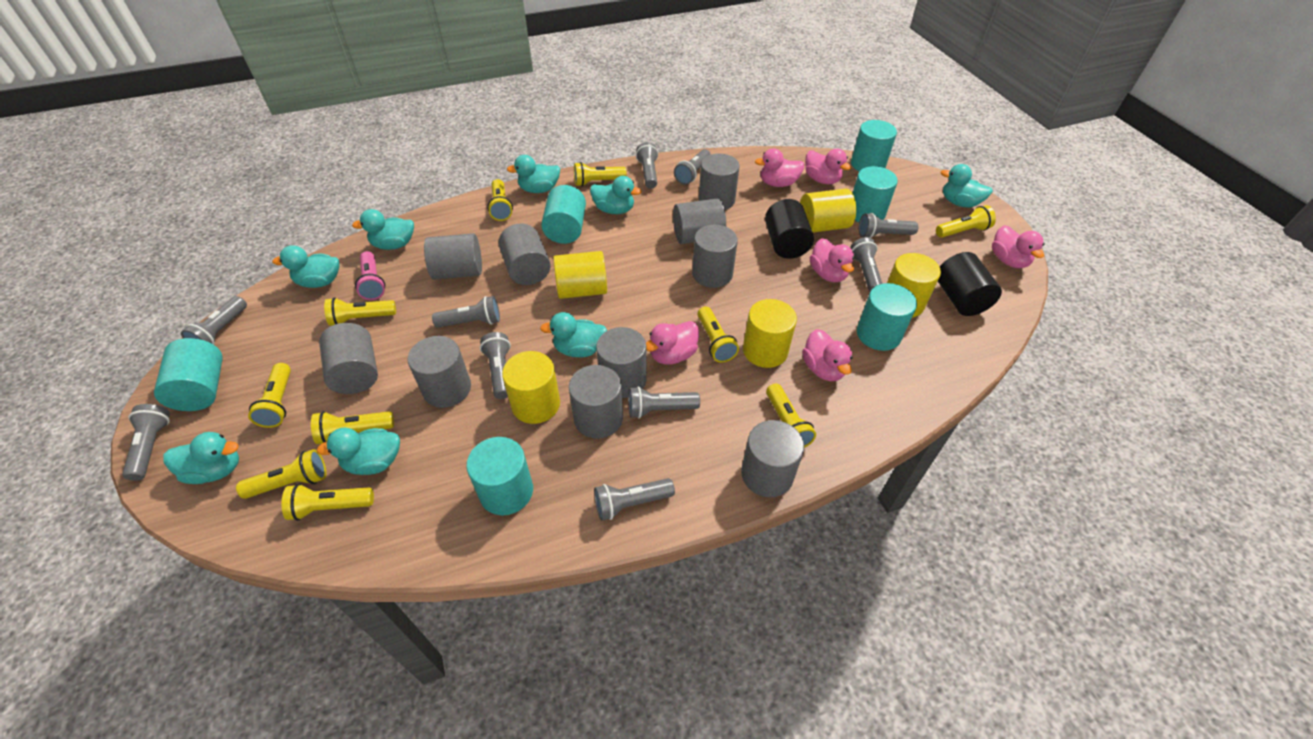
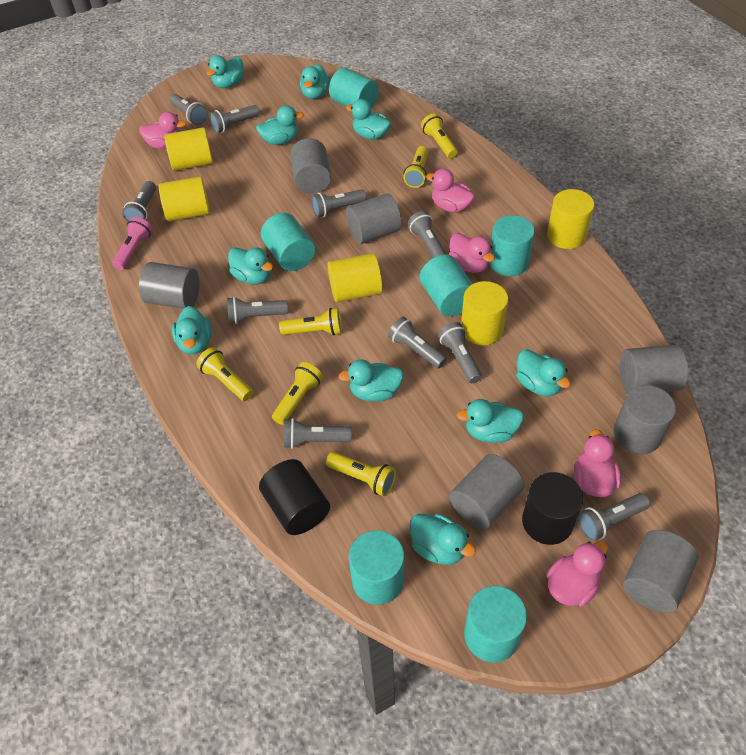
grey cylinder: [319,323,378,394] [408,336,471,408] [424,233,482,280] [498,224,551,285] [569,365,623,438] [596,327,647,398] [673,198,726,244] [692,225,738,288] [699,153,740,210] [741,420,804,497] = 10 -> [139,262,199,309] [290,138,331,194] [346,193,402,244] [450,454,524,530] [614,385,676,454] [620,345,688,393] [623,530,698,613] = 7
pink duck: [646,321,699,365] [755,148,804,187] [802,329,852,381] [805,148,851,184] [810,238,854,282] [992,225,1045,268] = 6 -> [139,112,186,149] [426,169,475,213] [449,233,495,273] [546,541,608,607] [574,429,621,497] = 5
turquoise duck: [163,432,239,484] [272,245,339,288] [316,428,400,475] [352,209,414,250] [507,155,560,193] [540,312,607,357] [590,176,641,214] [941,164,993,207] = 8 -> [172,306,212,354] [206,56,244,88] [228,247,273,284] [256,105,304,145] [300,64,330,99] [339,359,404,402] [346,99,391,140] [409,514,476,565] [457,399,524,443] [516,349,571,396] = 10
yellow flashlight: [236,449,326,499] [248,363,291,428] [281,484,374,521] [311,411,394,444] [324,297,396,326] [487,179,513,221] [574,162,627,186] [697,306,739,363] [766,384,816,448] [936,205,996,238] = 10 -> [196,347,253,401] [272,362,323,425] [279,308,342,335] [326,452,396,496] [403,146,429,188] [421,114,457,158] = 6

